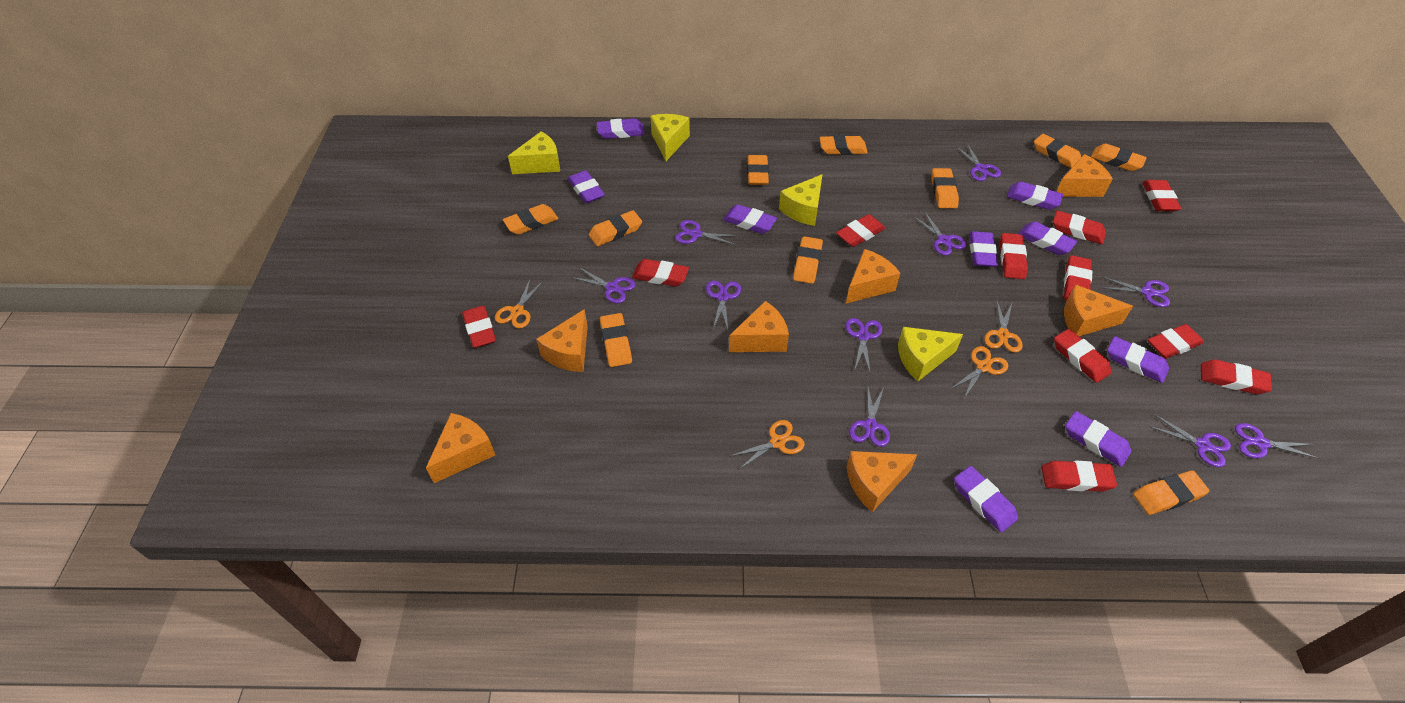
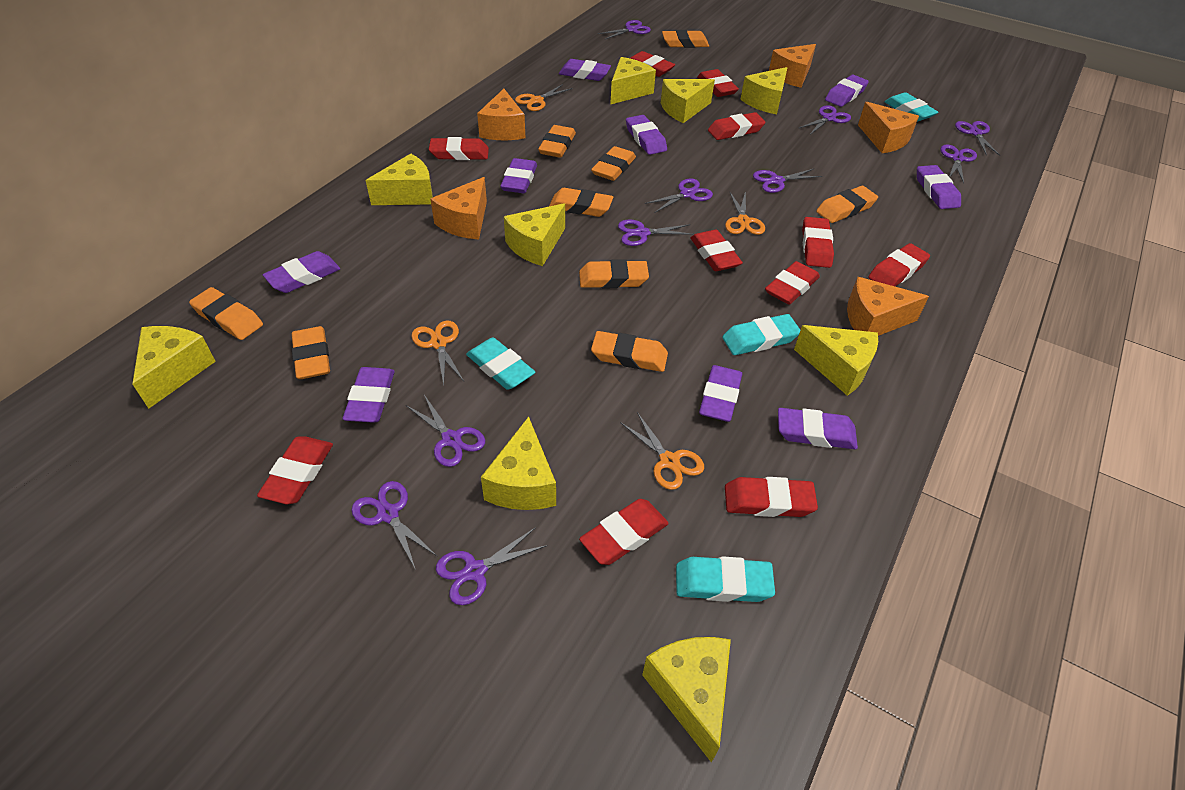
orange cheese: [426,413,495,483] [536,309,588,372] [729,301,789,352] [846,249,900,304] [846,451,917,512] [1056,154,1113,197] [1064,284,1133,336] = 7 -> [430,177,487,239] [477,89,525,140] [769,44,816,88] [847,277,929,336] [858,102,919,153] = 5
orange eraser: [503,204,558,235] [589,210,642,246] [600,313,632,367] [747,155,769,185] [793,236,823,284] [820,135,868,155] [931,168,959,208] [1034,134,1081,168] [1091,143,1147,171] [1133,470,1209,515] = 10 -> [189,287,263,340] [292,326,330,379] [538,125,576,158] [549,188,613,217] [579,259,649,288] [591,146,636,181] [591,331,668,372] [662,30,709,48] [816,186,878,223] = 9
turquoise eraser: none = 0 -> [466,337,535,390] [676,556,775,602] [722,314,800,355] [885,92,938,122] = 4
yellow cheese: [508,131,560,174] [650,114,690,161] [779,174,823,226] [898,327,963,381] = 4 -> [132,326,216,409] [366,154,433,205] [481,417,556,510] [504,203,565,266] [610,57,656,105] [642,637,731,763] [661,79,715,123] [740,67,788,114] [794,325,878,396] = 9

